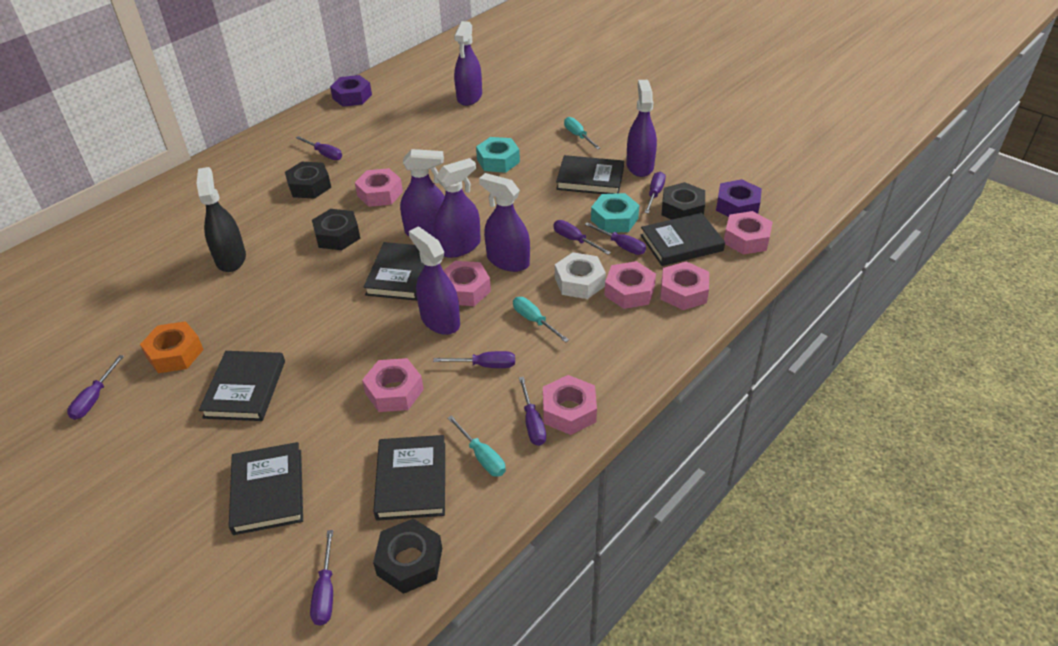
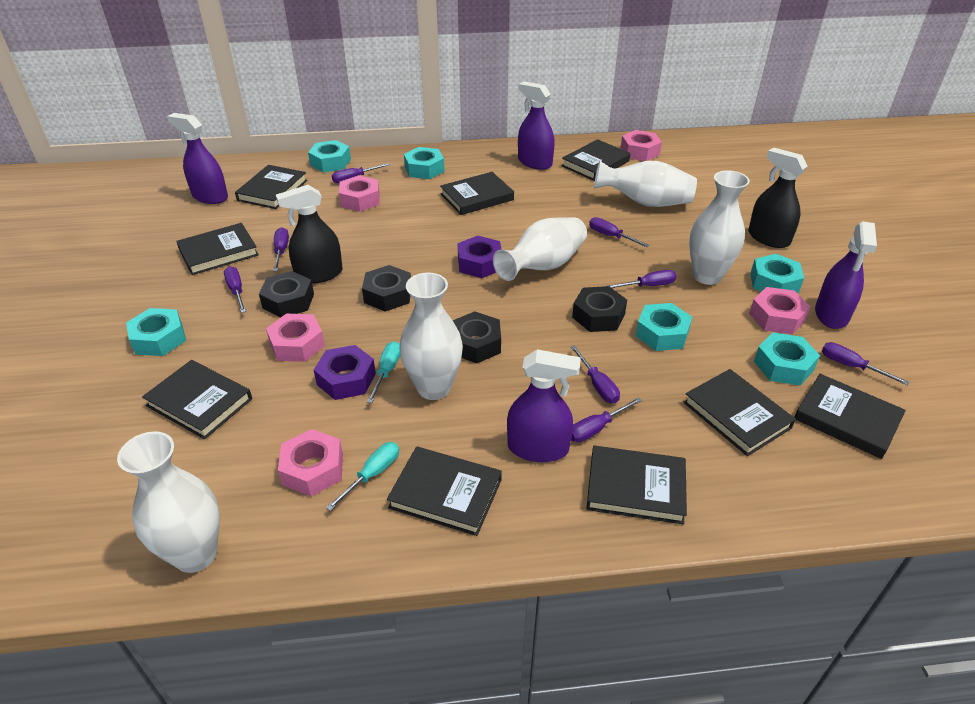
black book: [199,351,285,421] [229,442,303,535] [363,242,425,301] [373,435,445,521] [556,155,624,194] [640,213,725,266] = 6 -> [142,360,252,439] [176,223,259,275] [235,165,307,209] [387,446,502,536] [440,172,514,215] [561,139,630,181] [587,446,687,524] [683,369,796,456] [794,374,906,459] = 9
black spray bottle: [196,167,246,272] = 1 -> [276,185,343,284] [748,148,808,248] = 2
orange nut: [140,321,204,373] = 1 -> none = 0
pink nut: [355,168,403,207] [362,358,424,412] [443,261,491,306] [543,375,597,435] [604,261,656,309] [660,261,709,310] [724,211,773,255] = 7 -> [266,314,325,362] [278,429,343,496] [339,175,380,212] [620,130,662,161] [749,287,810,335] = 5
purple spray bottle: [400,149,445,238] [409,227,460,335] [434,158,481,258] [454,21,482,106] [479,173,530,272] [626,80,657,177] = 6 -> [167,113,228,204] [507,349,581,462] [518,81,555,170] [815,221,877,329] = 4
turquoise nut: [476,137,520,173] [591,193,639,233] = 2 -> [126,308,186,356] [308,140,351,172] [404,147,444,179] [635,303,692,351] [750,254,804,293] [754,333,820,386] = 6
turquoise screwdriver: [447,415,506,477] [513,297,569,343] [564,117,601,150] = 3 -> [326,442,399,511] [367,341,400,403] = 2
white nut: [555,252,606,299] = 1 -> none = 0
white vase: none = 0 -> [117,431,220,573] [400,273,463,400] [493,217,587,281] [594,160,697,207] [689,170,750,285] = 5

